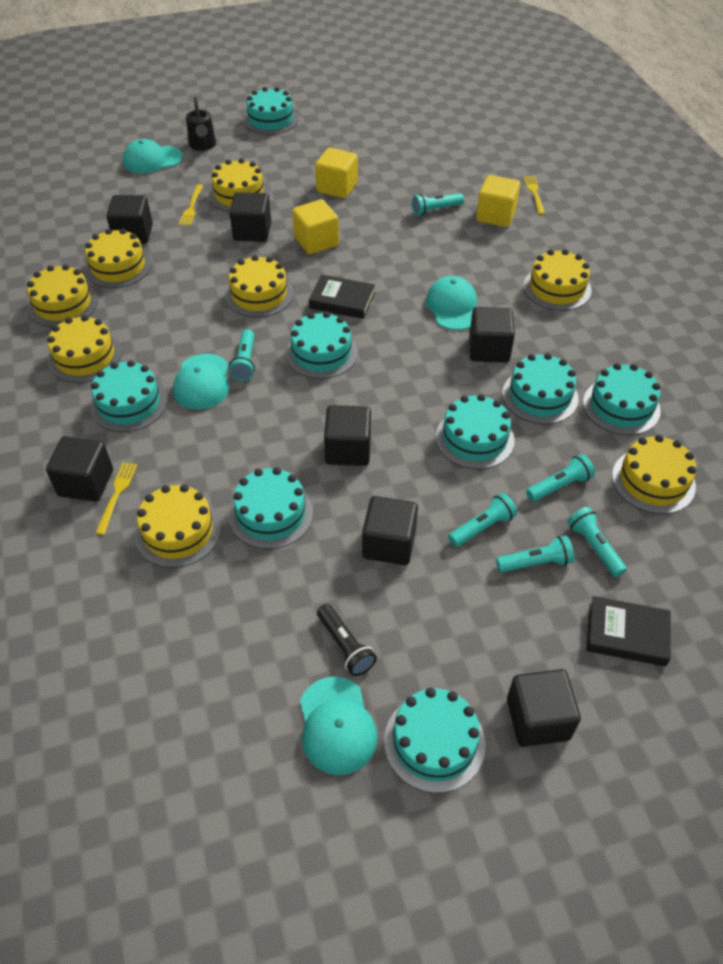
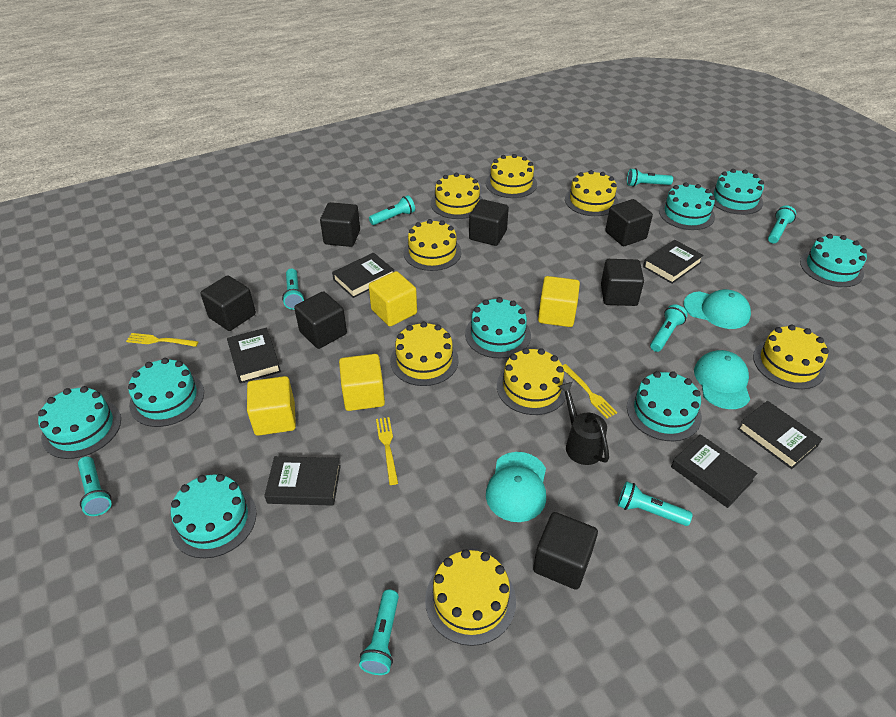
black book: [309,274,375,319] [587,596,671,666] = 2 -> [227,328,281,384] [264,456,341,506] [332,253,394,298] [643,240,704,284] [671,434,758,508] [738,401,822,469] = 6
black flashlight: [317,604,377,676] = 1 -> none = 0
turquoise cap: [123,139,182,174] [173,354,229,410] [300,677,377,775] [426,276,477,330] = 4 -> [486,452,546,522] [684,289,751,329] [694,350,750,409] = 3
turquoise flashlight: [229,329,255,381] [412,193,464,216] [448,493,517,547] [496,536,574,573] [526,454,595,502] [567,507,627,577] = 6 -> [78,456,111,516] [282,268,305,310] [359,590,399,675] [369,195,415,225] [618,481,693,526] [627,168,673,187] [650,304,688,352] [768,206,796,243] = 8
yellow cube: [292,199,339,254] [315,148,358,198] [476,175,520,227] = 3 -> [247,376,296,436] [339,354,385,411] [369,271,417,326] [538,276,580,327] = 4

